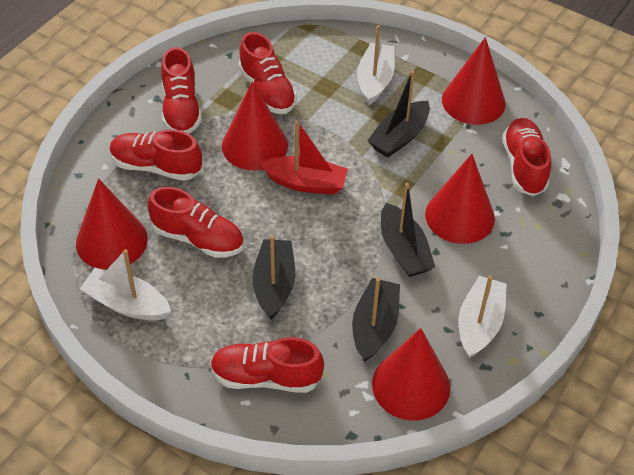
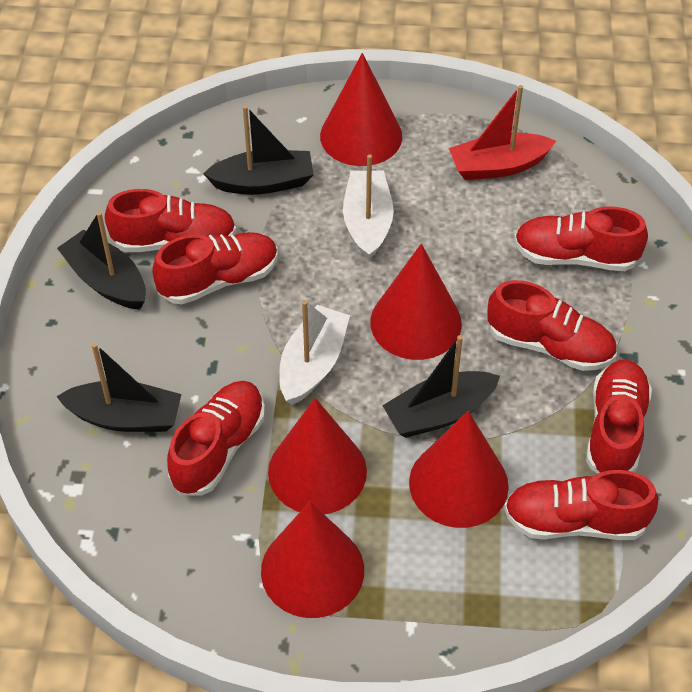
red shoe: [109,129,202,181] [147,187,244,258] [161,47,202,134] [210,337,324,393] [238,32,297,114] [502,118,551,196] = 6 -> [105,189,237,252] [152,232,278,304] [167,381,265,495] [487,280,617,371] [504,470,658,540] [514,206,648,271] [586,360,652,474] = 7
white boat: [80,249,171,320] [357,25,395,105] [459,275,507,358] = 3 -> [279,300,350,405] [343,154,394,261] = 2

